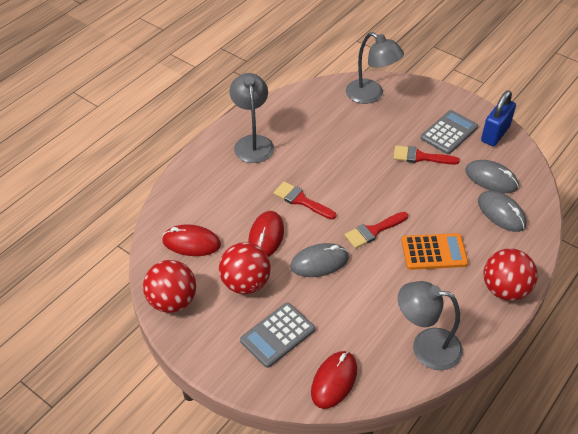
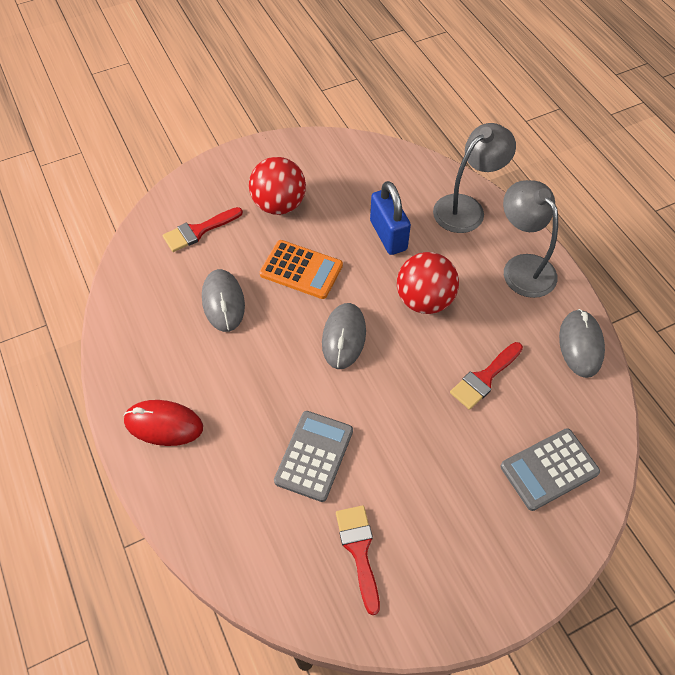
grey lamp: [230,73,274,163] [346,32,404,104] [398,281,463,370] = 3 -> [433,123,516,233] [503,180,558,298] = 2
red ball: [143,260,196,313] [219,242,271,294] [483,248,538,301] = 3 -> [249,157,306,215] [397,252,459,314] = 2
red mouse: [162,224,221,256] [248,211,284,257] [311,351,357,409] = 3 -> [123,400,203,446] = 1

